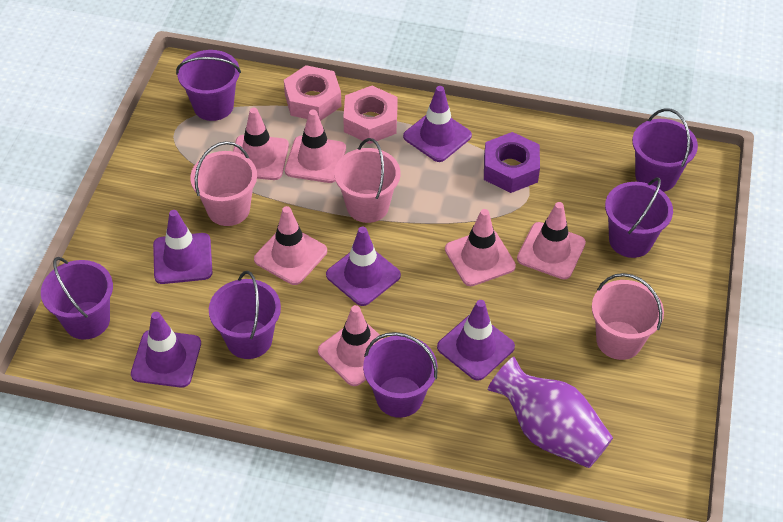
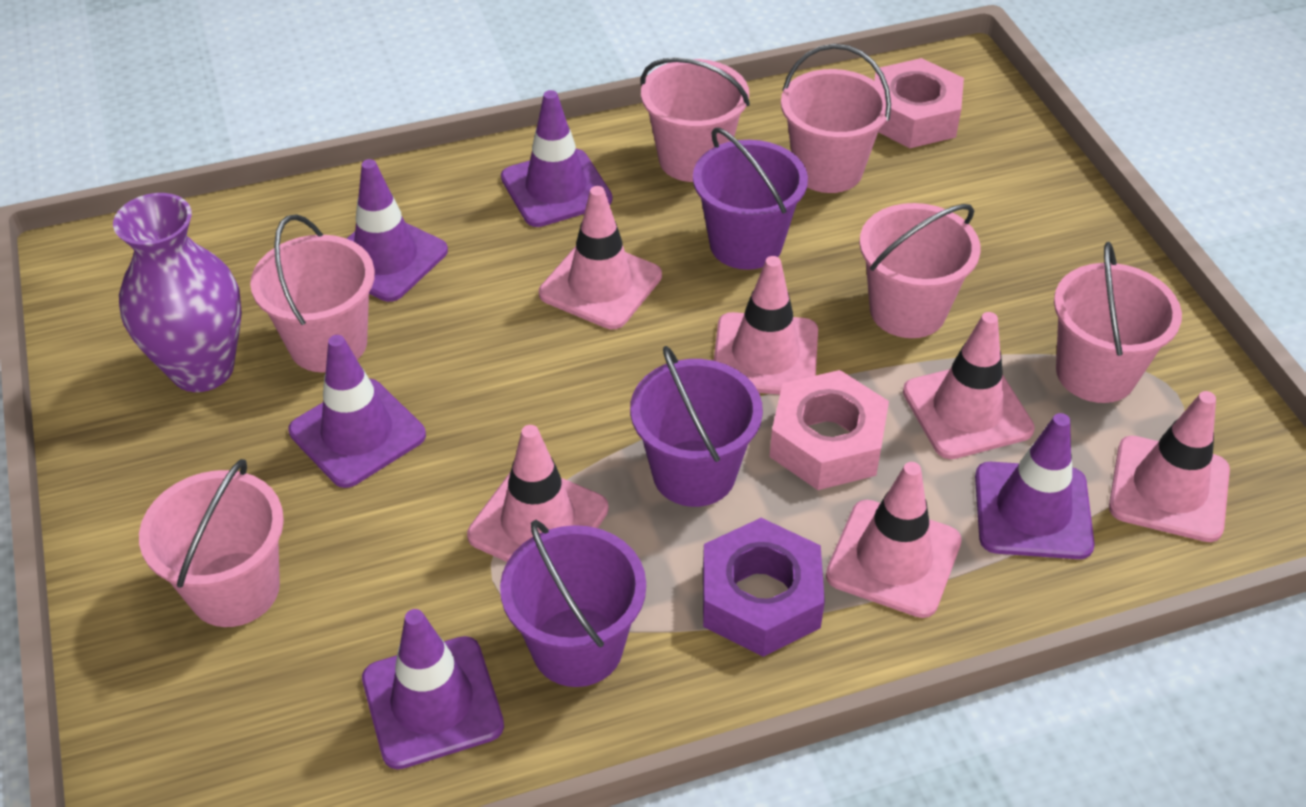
pink bucket: [190,141,257,226] [334,138,400,223] [592,273,664,360] = 3 -> [139,459,284,627] [250,214,375,373] [641,57,750,182] [781,44,891,193] [860,203,981,338] [1054,242,1182,403] = 6
purple bucket: [41,257,113,340] [176,50,241,121] [209,271,281,359] [363,332,437,418] [605,177,673,258] [632,108,698,192] = 6 -> [500,520,646,687] [630,346,763,507] [693,128,808,270] = 3

